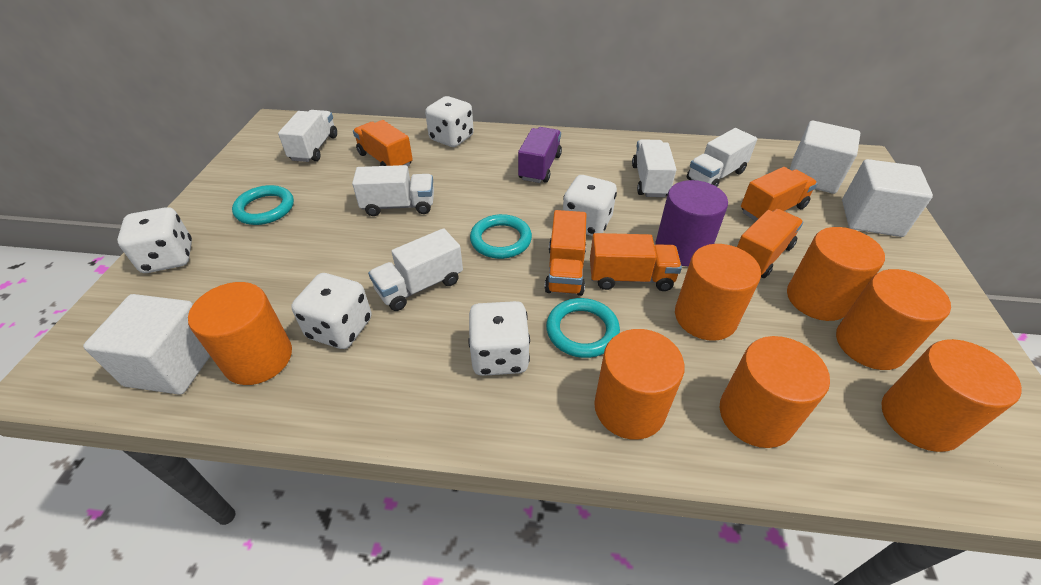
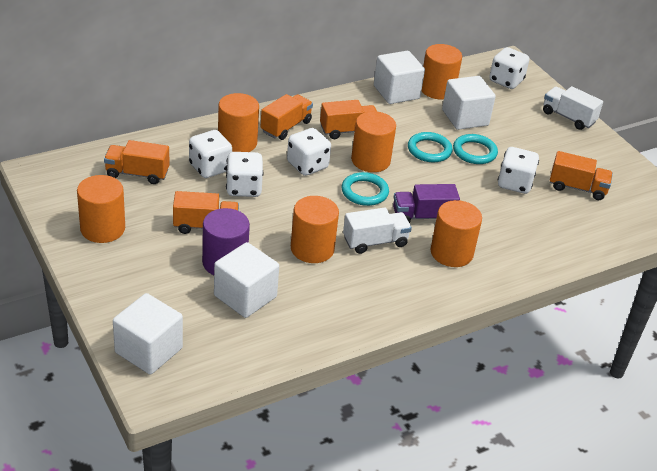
orange cylinder: [188,282,292,385] [594,329,685,440] [675,244,761,341] [720,336,830,448] [787,227,885,321] [836,269,951,370] [882,339,1022,452] = 7 -> [77,175,125,243] [218,93,259,152] [291,196,339,263] [351,111,396,172] [422,44,462,99] [430,200,482,267] = 6
white cube: [83,294,210,395] [790,121,860,194] [842,159,933,237] = 3 -> [113,293,183,375] [214,242,279,318] [374,51,425,104] [442,76,496,130] = 4
white truck: [278,110,337,162] [352,165,434,216] [368,228,463,311] [632,139,677,197] [687,128,757,187] = 5 -> [343,207,412,254] [543,86,603,130] = 2

